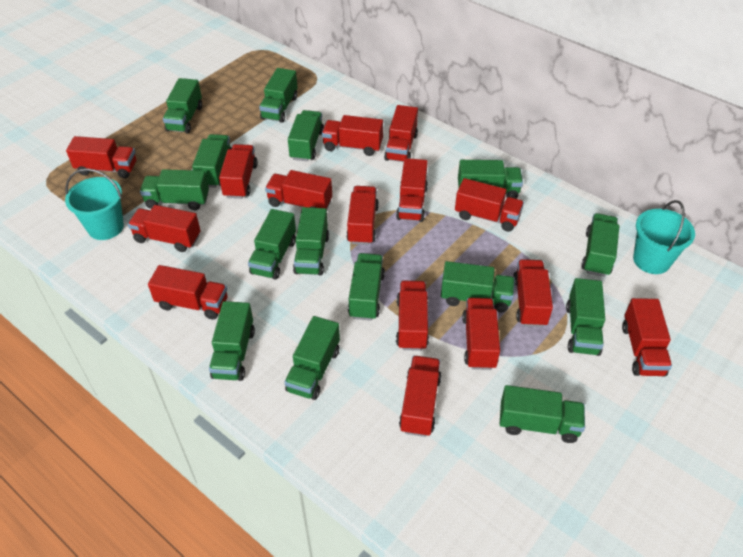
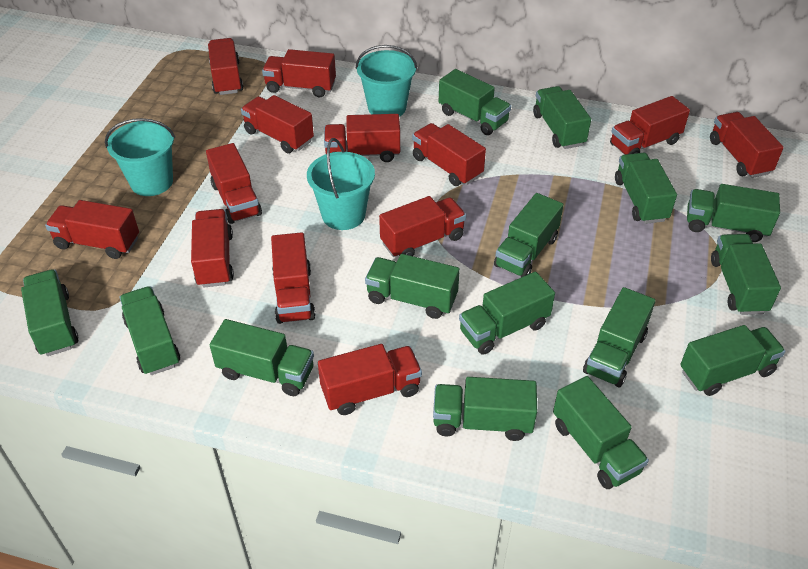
red truck: [66,136,136,179] [128,205,201,252] [148,265,227,320] [219,144,258,199] [265,170,332,209] [322,115,383,156] [346,186,379,245] [384,105,418,162] [396,158,428,222] [396,281,429,351] [399,356,441,437] [455,178,524,232] [462,298,500,370] [513,259,553,327] [622,298,672,376] = 15 -> [45,200,139,259] [191,209,234,288] [206,143,262,224] [208,38,243,95] [241,95,314,153] [262,49,336,97] [271,232,315,324] [318,344,422,415] [324,114,400,162] [379,196,466,257] [412,123,486,186] [610,96,690,155] [710,112,784,178] = 13
turquoise bucket: [65,168,124,240] [633,200,695,274] = 2 -> [105,118,175,196] [307,138,375,230] [356,45,417,117] = 3

